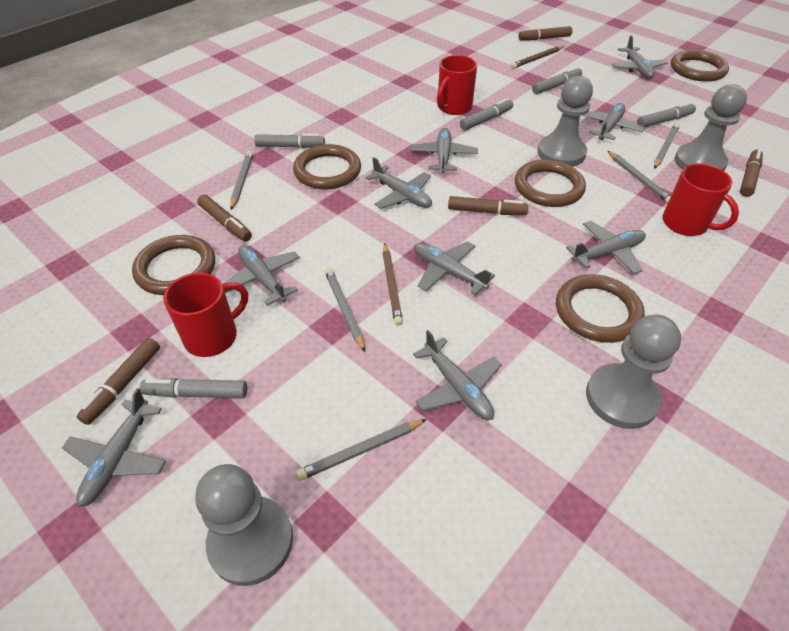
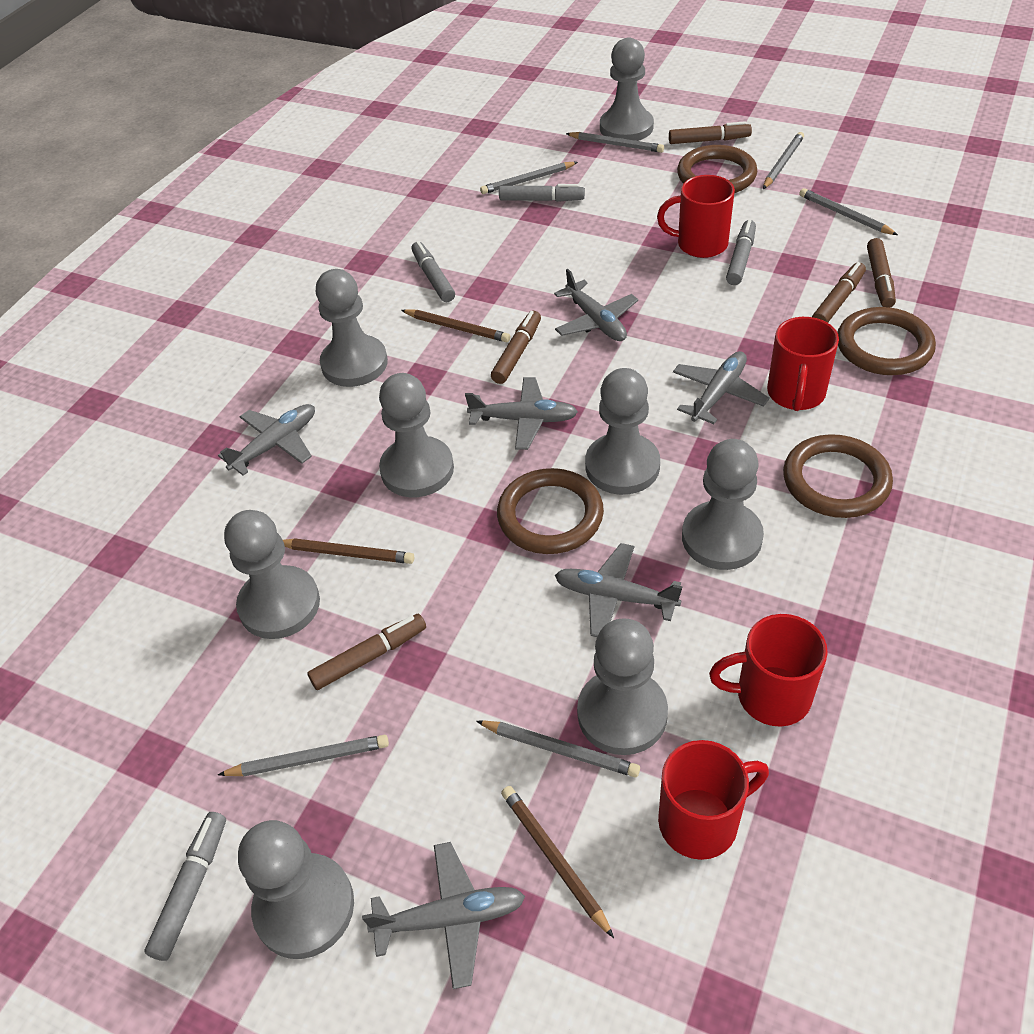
brown pencil: [383,243,403,326] [511,46,564,69] = 2 -> [283,538,414,564] [401,309,510,342] [501,786,614,938] = 3
brown ring: [132,235,215,295] [293,144,361,189] [515,159,586,207] [556,274,645,343] [671,50,729,82] = 5 -> [497,468,604,554] [677,145,757,193] [783,434,893,518] [837,307,936,375] = 4
grey marker: [140,378,247,398] [254,134,325,148] [460,98,513,130] [532,67,582,94] [637,102,696,127] = 5 -> [145,812,226,961] [411,241,455,302] [499,184,585,202] [726,219,756,285] = 4
grey pawn: [195,464,293,586] [537,75,593,167] [586,315,681,429] [674,84,747,171] = 4 -> [224,510,320,639] [238,820,354,959] [316,269,388,387] [379,373,454,497] [577,618,668,755] [585,368,660,495] [600,38,654,141] [682,439,764,570] = 8
grey pencil: [230,151,253,210] [296,419,427,480] [325,268,365,352] [608,151,671,204] [654,123,680,169] = 5 -> [218,735,389,776] [476,720,640,777] [480,162,578,194] [566,132,664,153] [763,132,804,189] [799,188,898,235] = 6
grey plane: [62,388,166,507] [223,245,300,306] [365,157,432,209] [410,128,478,173] [413,330,502,420] [414,241,495,295] [566,221,646,274] [583,103,645,140] [612,35,668,79] = 9 -> [218,404,315,476] [362,842,525,989] [465,377,578,450] [554,269,638,341] [555,543,683,637] [673,351,769,424] = 6
red mug: [163,273,248,357] [437,55,477,115] [662,164,739,236] = 3 -> [657,175,735,258] [658,740,769,860] [709,614,828,727] [767,317,839,411] = 4

